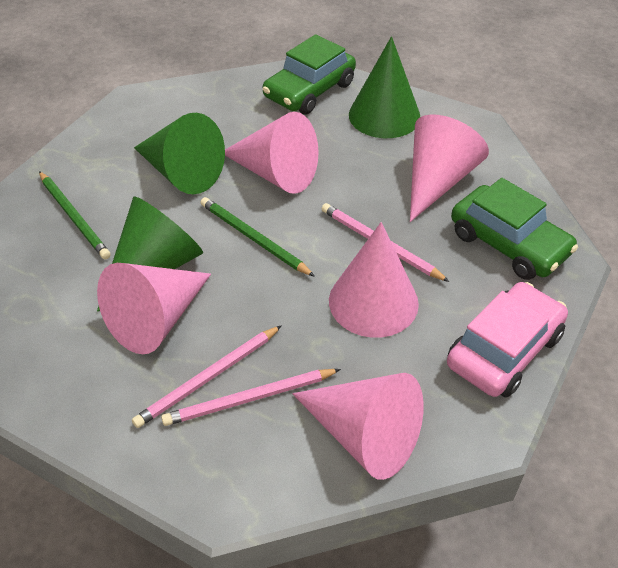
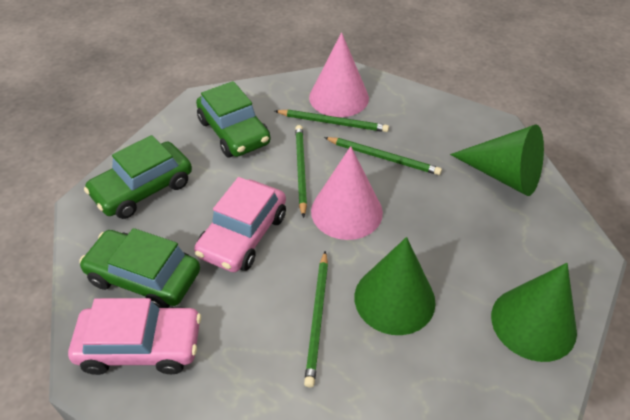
green car: [263,34,356,114] [451,178,578,280] = 2 -> [79,228,200,308] [84,135,192,219] [196,81,270,157] = 3
green pencil: [39,171,111,260] [201,197,315,277] = 2 -> [275,110,389,132] [295,125,307,218] [304,251,328,387] [324,137,442,175] = 4
pink car: [447,282,568,398] = 1 -> [68,298,201,375] [194,177,286,272] = 2
pink cone: [97,263,211,354] [225,112,319,194] [292,373,424,480] [329,222,419,338] [410,114,489,222] = 5 -> [309,32,369,117] [311,146,383,240] = 2
pink pencil: [132,325,282,428] [161,369,341,426] [322,203,450,282] = 3 -> none = 0

